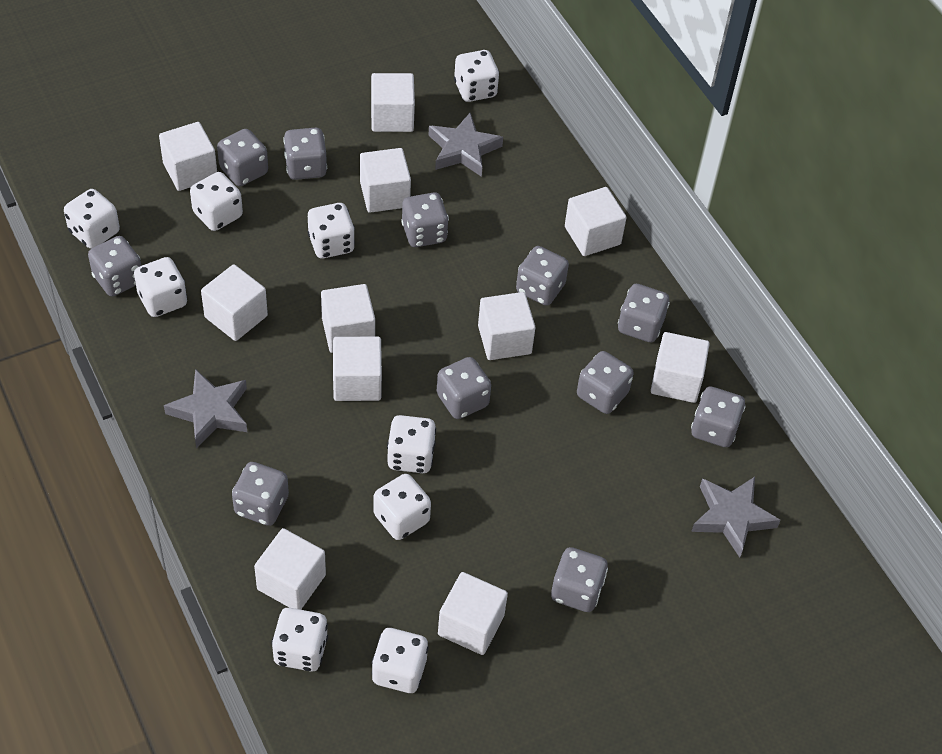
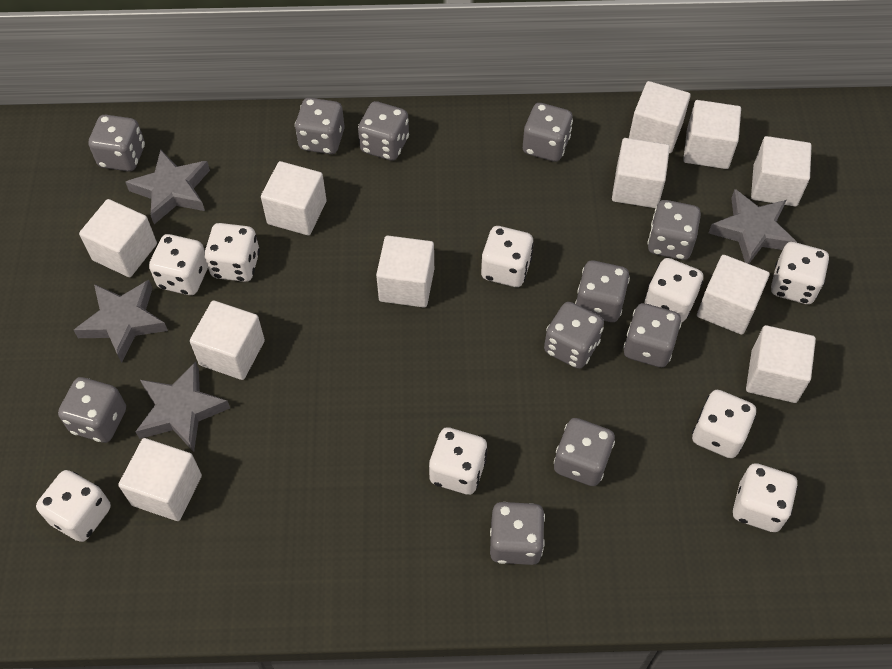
grey star: [164,369,247,449] [428,113,503,177] [691,477,781,557] = 3 -> [74,280,168,363] [126,149,210,224] [135,361,230,452] [709,189,797,264] = 4

